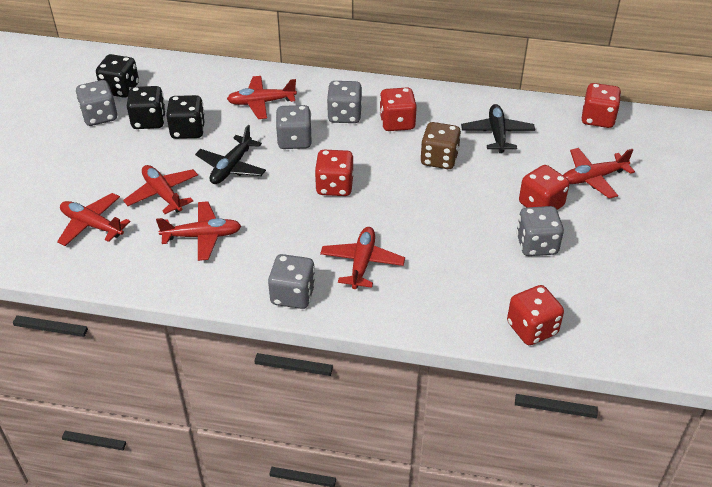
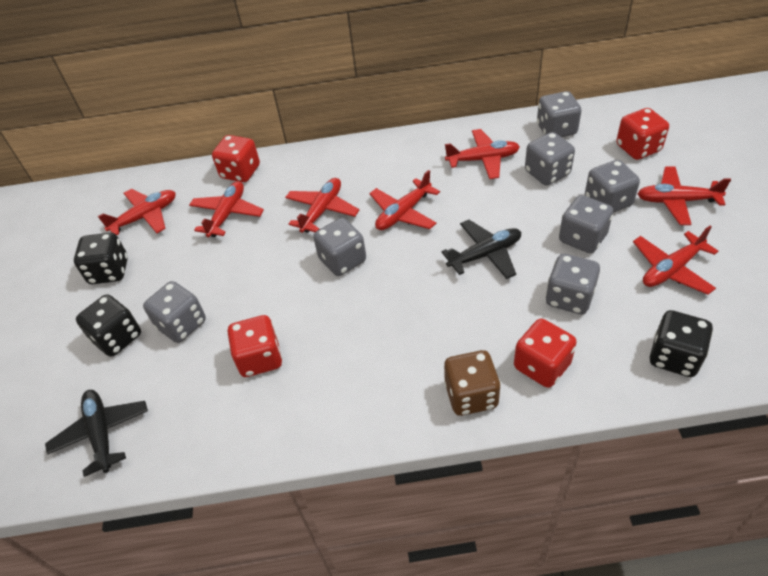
grey dice: [76,80,117,126] [268,254,316,309] [276,105,312,149] [327,81,362,123] [516,206,564,256] = 5 -> [143,281,206,343] [313,218,366,276] [525,132,575,186] [537,91,581,137] [546,254,600,315] [559,195,613,253] [585,160,640,213] = 7
red dice: [315,150,353,196] [379,87,417,131] [507,285,564,345] [519,165,570,210] [582,83,621,128] = 5 -> [212,135,260,182] [228,315,282,377] [514,319,577,388] [616,108,669,160] = 4
red plane: [57,193,131,246] [123,165,198,214] [156,201,241,261] [227,76,297,119] [320,227,405,289] [563,148,635,199] = 6 -> [98,189,176,235] [189,181,264,237] [285,178,359,233] [369,170,440,230] [445,129,520,179] [633,226,718,295] [637,167,731,225] = 7

